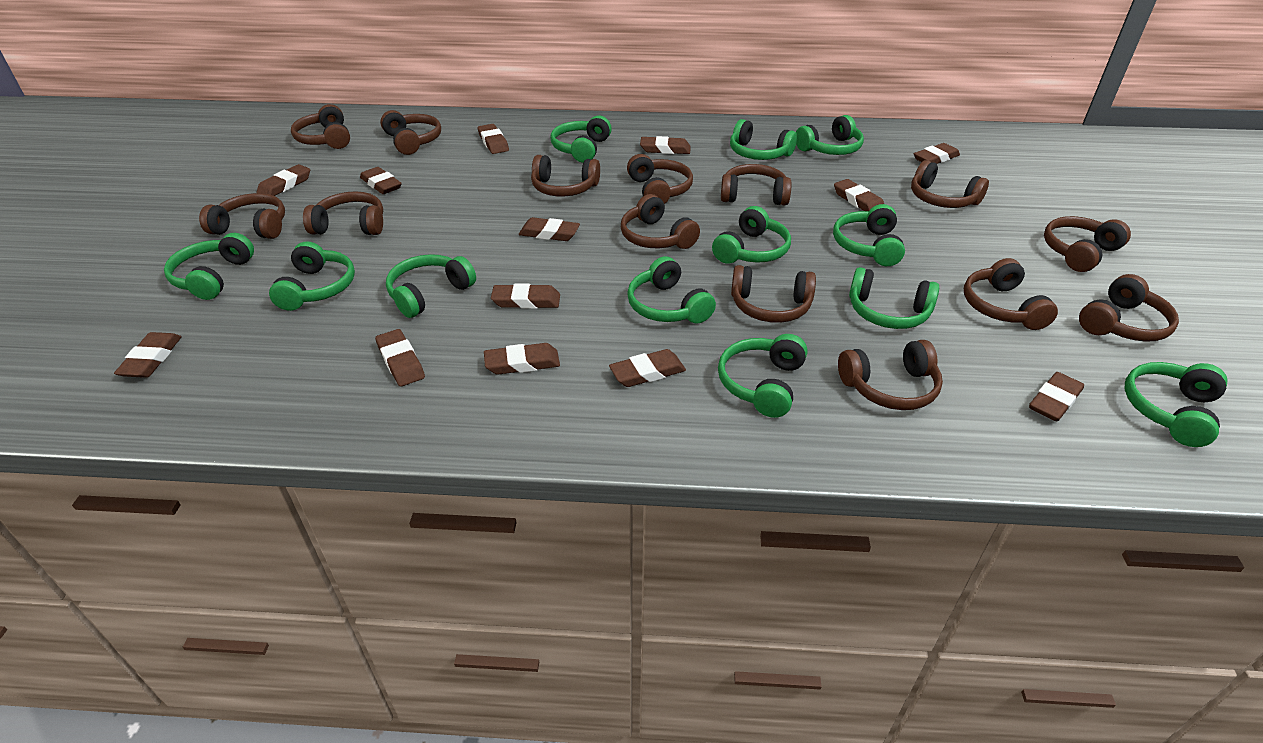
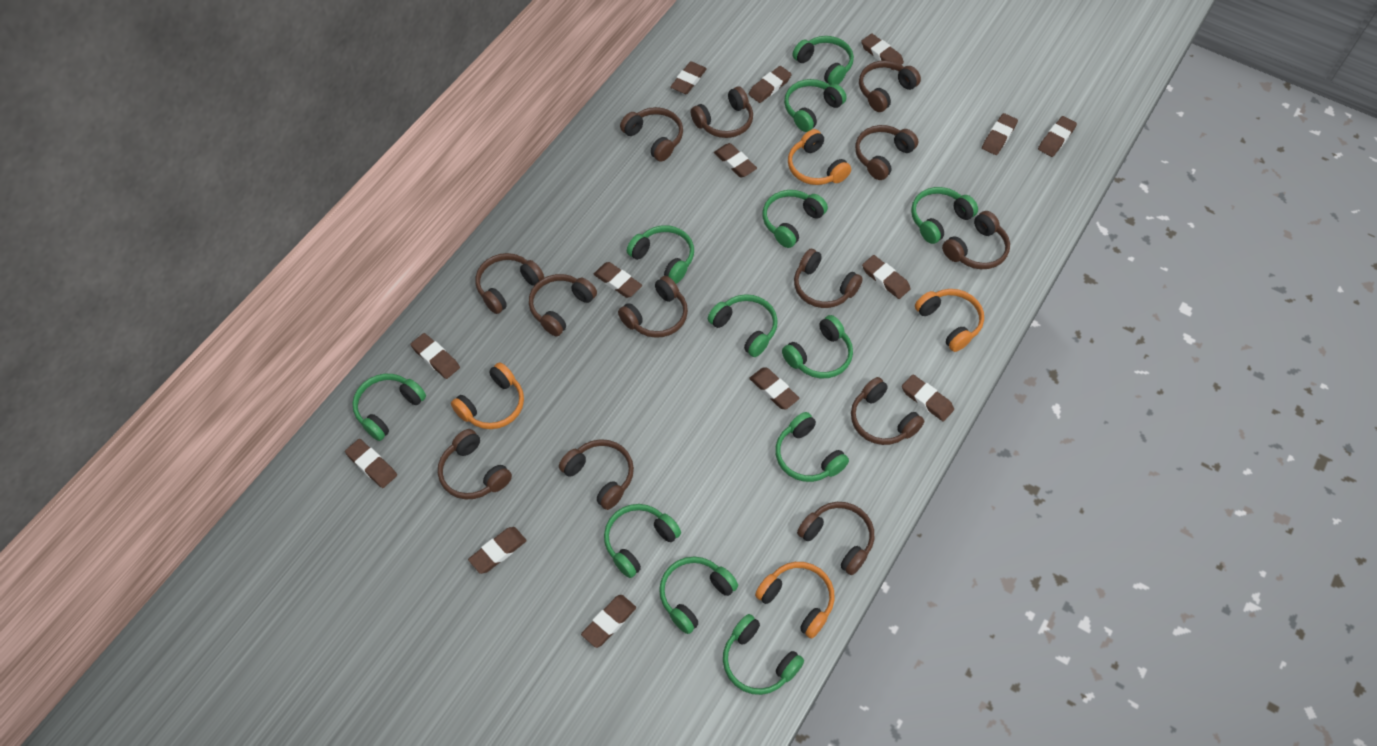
brown eraser: [114,332,182,378] [257,164,310,196] [360,167,402,194] [375,329,425,387] [478,124,509,154] [484,343,560,375] [491,284,560,309] [519,217,580,241] [609,349,686,387] [640,136,691,154] [834,179,884,211] [914,143,960,164] [1029,372,1084,422] = 13 -> [345,439,397,488] [411,333,460,379] [468,527,527,574] [581,595,636,648] [594,262,642,298] [670,61,707,94] [714,143,757,178] [749,66,792,103] [749,368,799,410] [861,34,904,70] [862,255,911,299] [902,374,954,422] [982,113,1018,155] [1038,116,1077,157] = 14
brown headphones: [199,193,285,239] [291,104,350,149] [303,191,383,235] [380,110,441,155] [531,155,600,197] [621,194,700,249] [627,154,693,204] [721,164,791,205] [731,265,816,323] [838,340,943,410] [911,160,989,208] [964,258,1058,330] [1044,216,1131,272] [1079,274,1179,342] = 14 -> [438,429,512,499] [475,253,544,314] [529,274,597,337] [559,439,634,510] [618,276,688,338] [620,107,683,162] [690,86,753,138] [794,248,863,308] [797,502,874,575] [851,377,924,445] [855,125,918,180] [859,60,921,112] [942,211,1010,269] = 13
orange headphones: none = 0 -> [451,362,524,429] [755,562,835,639] [788,129,851,185] [915,289,984,352] = 4

